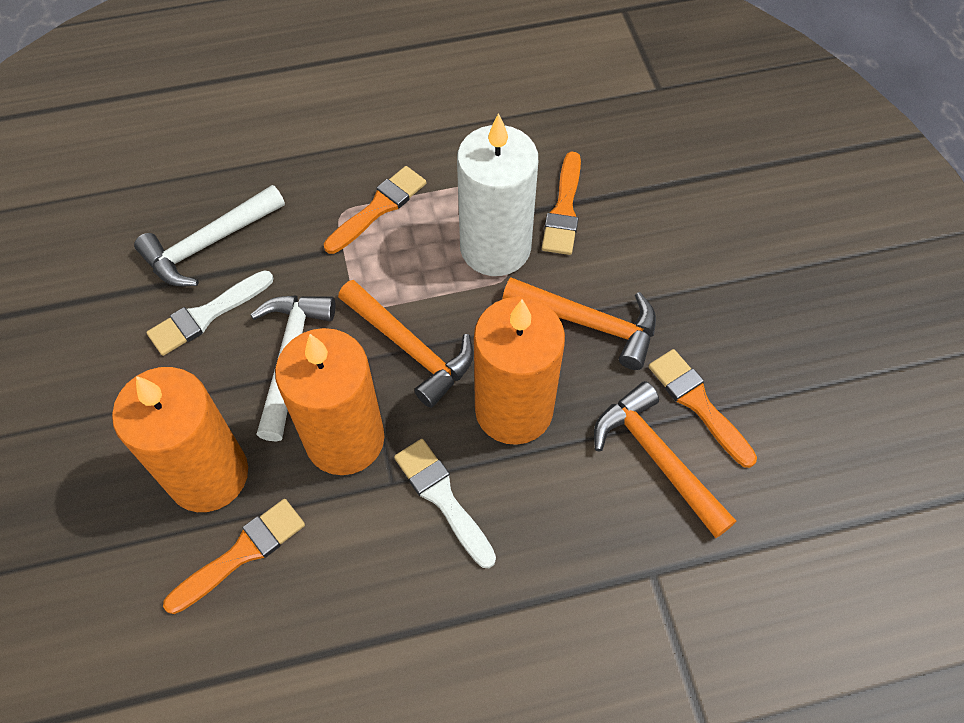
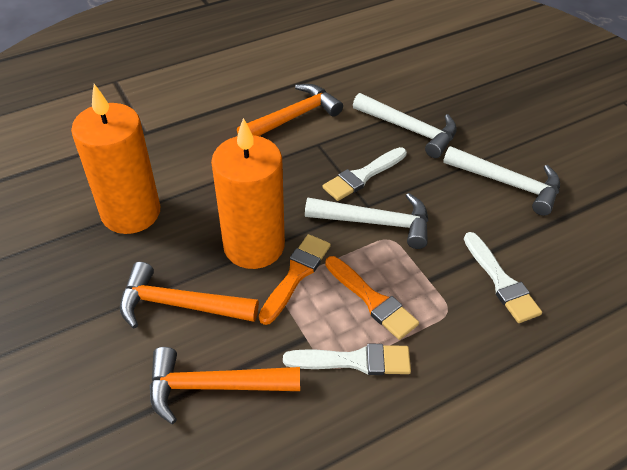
orange brush: [163,499,305,614] [324,166,426,254] [542,151,581,255] [648,349,757,468] = 4 -> [259,234,331,325] [325,256,419,340] = 2
orange candle: [112,367,248,512] [275,328,384,475] [474,297,565,445] = 3 -> [71,84,160,234] [211,118,285,269] = 2
white brush: [146,270,273,356] [394,439,496,568] = 2 -> [283,344,411,375] [323,147,407,201] [464,232,542,323] = 3
white candle: [457,113,538,276] = 1 -> none = 0
white hammer: [134,185,285,286] [251,296,335,442] = 2 -> [305,193,429,249] [353,93,457,158] [443,146,560,216] = 3

